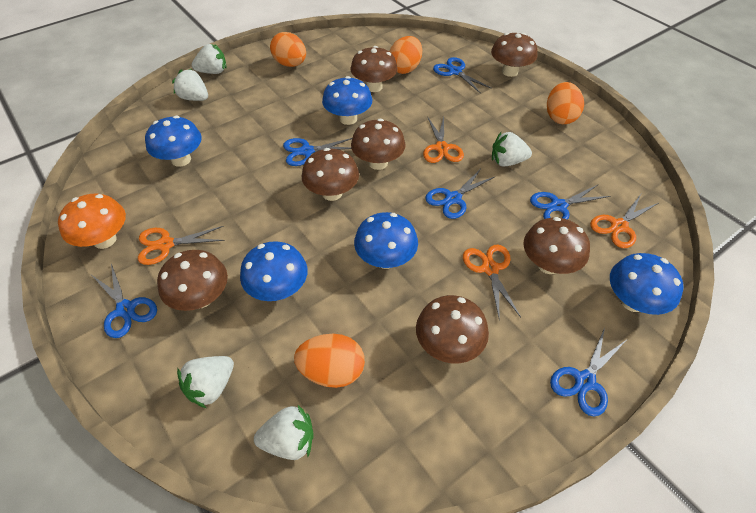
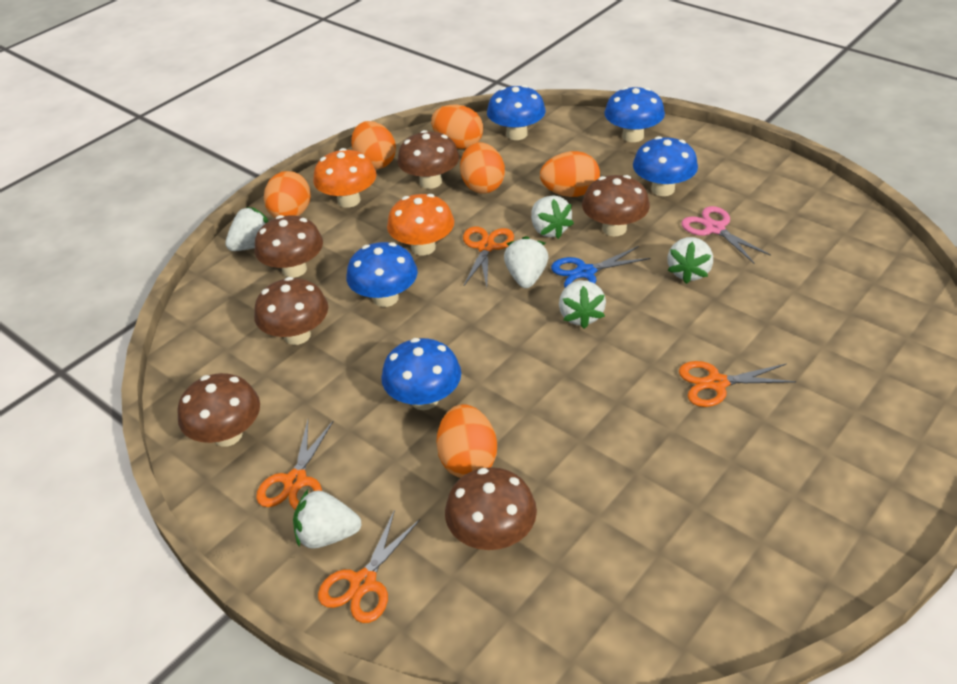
blue scissors: [92,264,157,338] [283,138,352,166] [425,168,496,219] [433,57,492,94] [530,185,610,220] [550,327,625,417] = 6 -> [551,246,650,288] = 1
brown mushroom: [157,250,228,311] [302,148,359,201] [350,46,398,92] [351,119,406,170] [416,295,489,363] [491,33,537,77] [523,217,590,274] = 7 -> [177,373,260,447] [254,277,328,345] [255,215,323,278] [397,130,459,189] [445,467,537,550] [582,175,650,236] = 6
orange egg: [270,32,306,67] [294,334,365,388] [389,36,422,74] [547,82,584,124] = 4 -> [264,171,311,218] [351,121,396,169] [431,104,483,149] [436,404,497,478] [460,142,505,194] [540,151,600,197] = 6
orange mushroom: [58,194,126,249] = 1 -> [313,148,376,208] [387,194,454,256] = 2
pink scissors: none = 0 -> [681,206,771,263] = 1
white strawberry: [172,69,208,101] [177,356,234,408] [192,44,226,74] [254,405,314,460] [492,132,532,166] = 5 -> [225,207,269,251] [293,490,362,549] [504,236,548,288] [531,195,574,239] [559,280,606,329] [667,237,713,284] = 6

